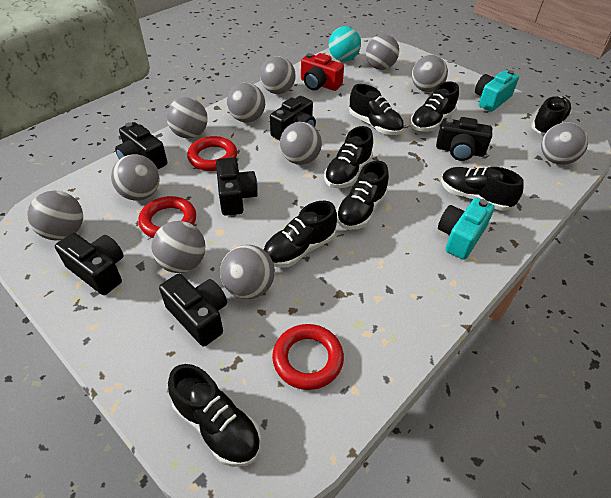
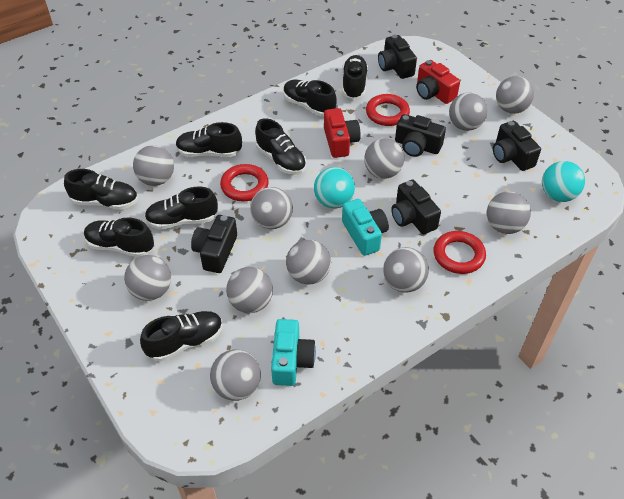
black camera: [55,233,124,295] [115,122,167,169] [159,274,227,347] [216,157,258,216] [270,96,316,140] [436,117,492,161] = 6 -> [191,215,237,273] [378,35,417,79] [391,180,441,234] [395,114,446,157] [493,121,541,171] = 5
red camera: [301,53,344,91] = 1 -> [324,108,361,158] [416,60,460,104] = 2
turquoise ball: [329,26,361,62] = 1 -> [314,167,355,208] [542,161,585,202] = 2

